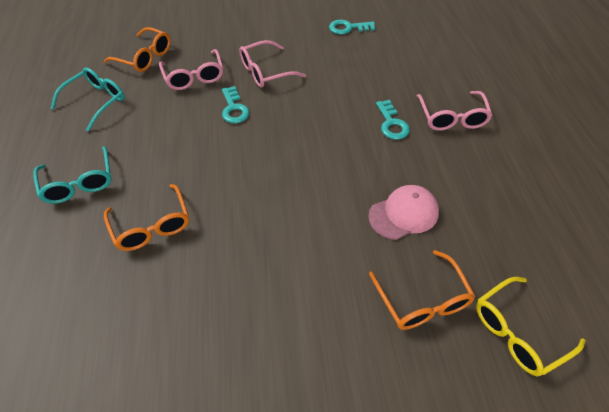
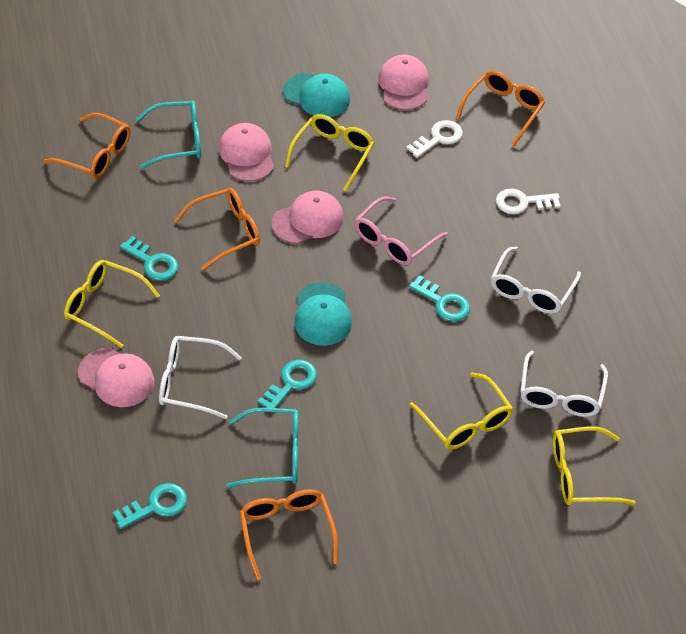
orange glasses: [104,27,171,72] [104,184,189,251] [369,250,476,330] = 3 -> [43,113,130,179] [174,188,260,270] [240,489,338,580] [456,70,545,146] = 4
pink cap: [368,185,439,240] = 1 -> [78,348,154,407] [219,123,274,182] [272,190,344,244] [378,54,429,110] = 4
pink glasses: [159,49,223,90] [239,40,306,88] [417,91,493,131] = 3 -> [355,197,448,265] = 1
turquoise cap: none = 0 -> [283,73,350,117] [294,282,352,346] = 2
turquoise key: [222,86,249,123] [329,20,375,34] [376,100,410,140] = 3 -> [113,483,187,529] [120,236,178,281] [257,360,317,408] [409,275,470,321] = 4
white glasses: none = 0 -> [159,336,242,419] [491,247,581,314] [520,350,608,417] = 3
white key: none = 0 -> [406,120,463,158] [496,189,560,214] = 2
yellow glasses: [476,277,586,376] = 1 -> [64,260,160,348] [285,114,374,191] [410,373,513,450] [553,426,636,505] = 4

